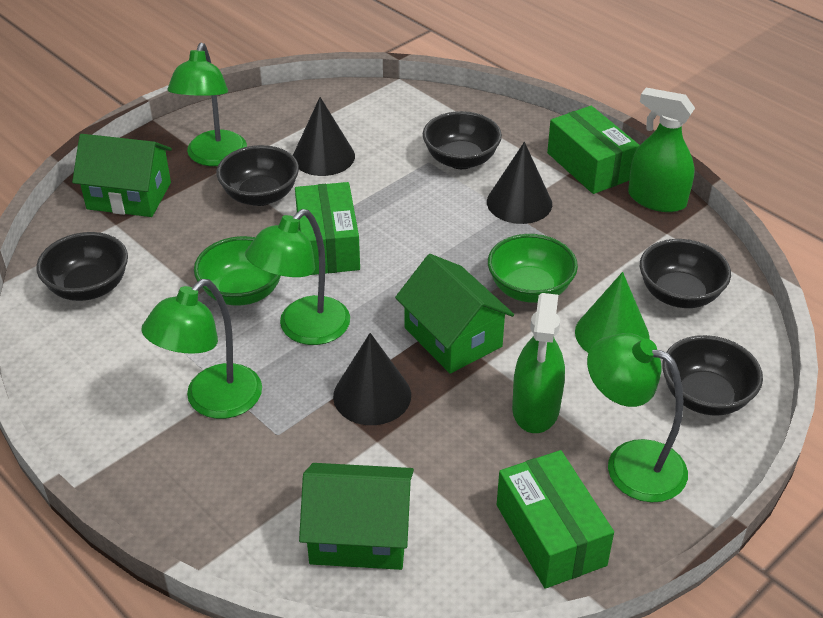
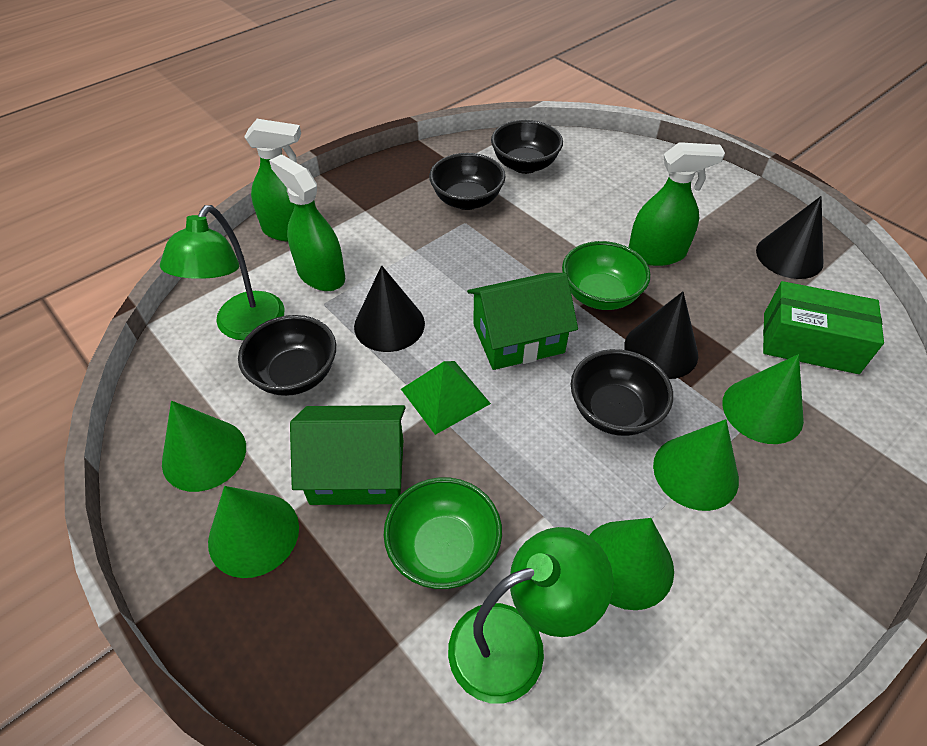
black bowl: [36,232,128,301] [217,145,299,206] [423,111,502,169] [640,239,731,308] [662,335,763,416] = 5 -> [238,315,336,396] [429,153,506,210] [491,120,563,174] [571,349,673,436] = 4
green box: [295,182,360,275] [497,450,614,589] [547,106,640,194] = 3 -> [763,281,884,374] = 1
green cone: [575,272,650,353] = 1 -> [162,401,246,492] [208,486,299,578] [589,518,674,610] [653,419,739,511] [722,354,804,444] = 5
green house: [72,134,172,217] [299,463,414,570] [395,254,514,374] = 3 -> [290,405,406,505] [467,273,578,370] = 2
green lamp: [141,279,262,419] [167,43,247,166] [245,209,350,345] [587,333,688,503] = 4 -> [160,205,285,340] [448,527,613,704] = 2
green pyramid: none = 0 -> [401,361,491,435] = 1
green spray bottle: [512,293,565,433] [628,88,695,212] = 2 -> [244,119,315,242] [269,154,345,291] [629,142,725,266] = 3

